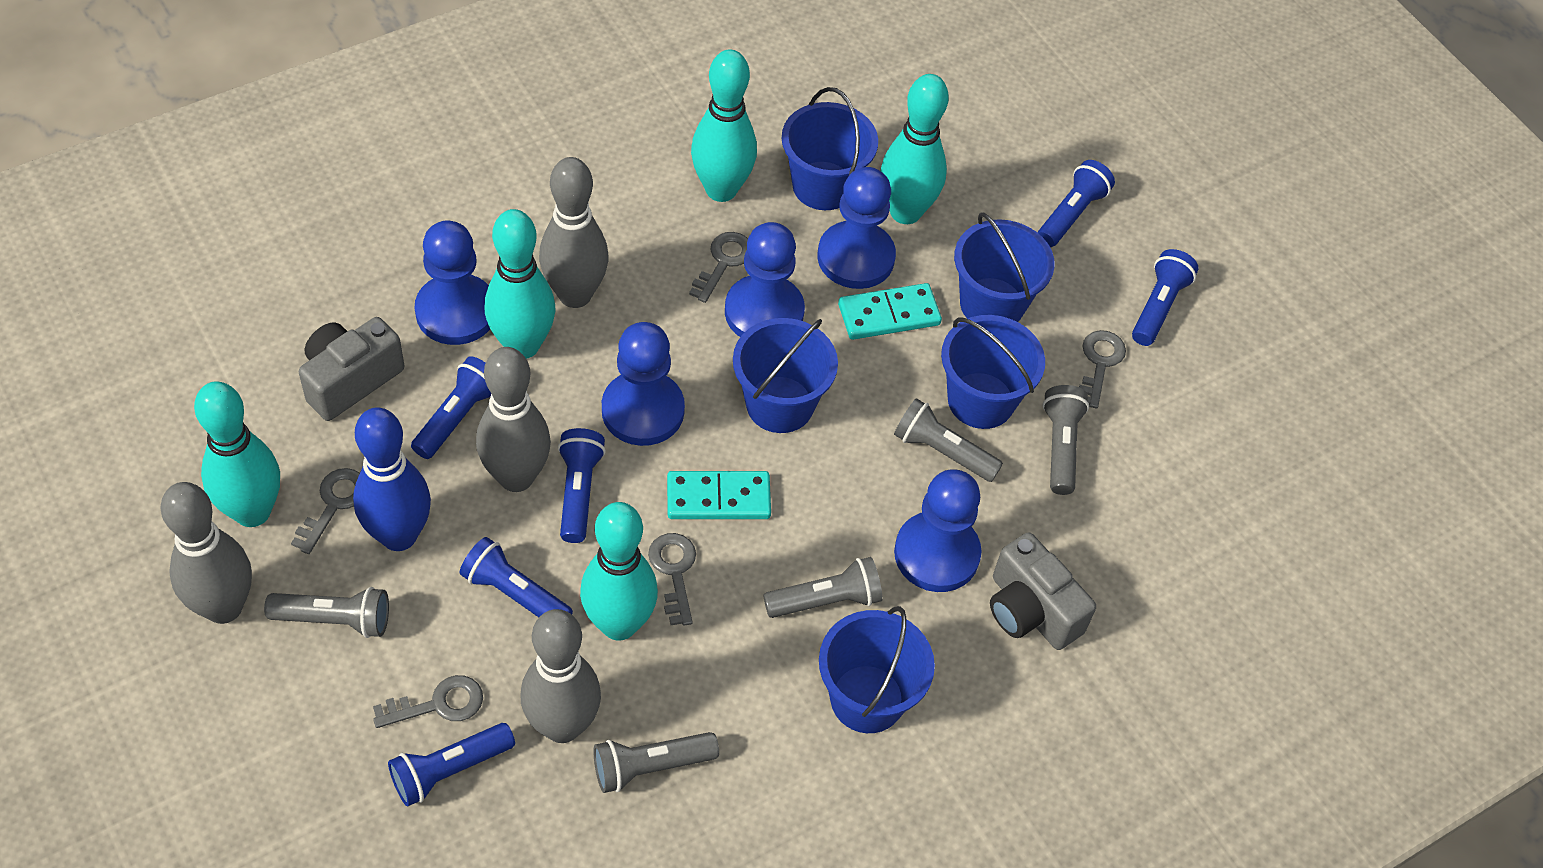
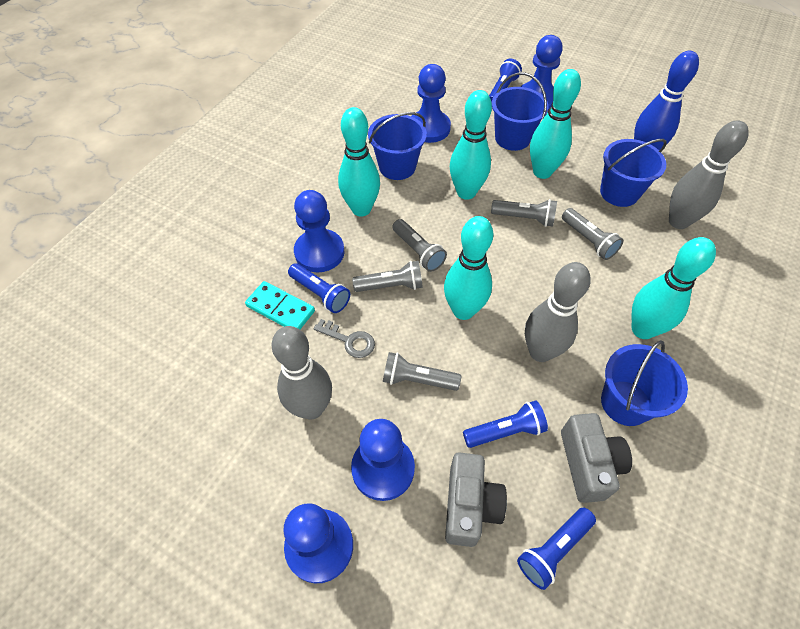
blue bucket: [733,318,838,433] [782,87,878,210] [819,606,935,733] [941,315,1045,429] [954,212,1055,322] = 5 -> [368,112,427,180] [492,72,549,151] [600,139,667,207] [601,340,688,426] = 4
blue flashlight: [388,723,515,807] [411,356,491,459] [460,537,573,617] [558,428,606,543] [1038,160,1115,247] [1132,249,1199,346] = 6 -> [288,263,350,313] [463,401,548,448] [489,59,522,103] [517,507,596,590] = 4
grey bowling pin: [160,482,252,624] [476,347,551,492] [520,609,601,743] [539,157,609,308] = 4 -> [271,326,332,420] [525,262,591,362] [669,120,749,229] = 3
grey key: [291,468,360,554] [373,675,483,728] [648,533,696,626] [689,232,748,303] [1079,330,1126,409] = 5 -> [313,319,375,358] = 1
turquoise domino: [667,471,771,519] [838,283,942,340] = 2 -> [245,281,315,329] = 1

